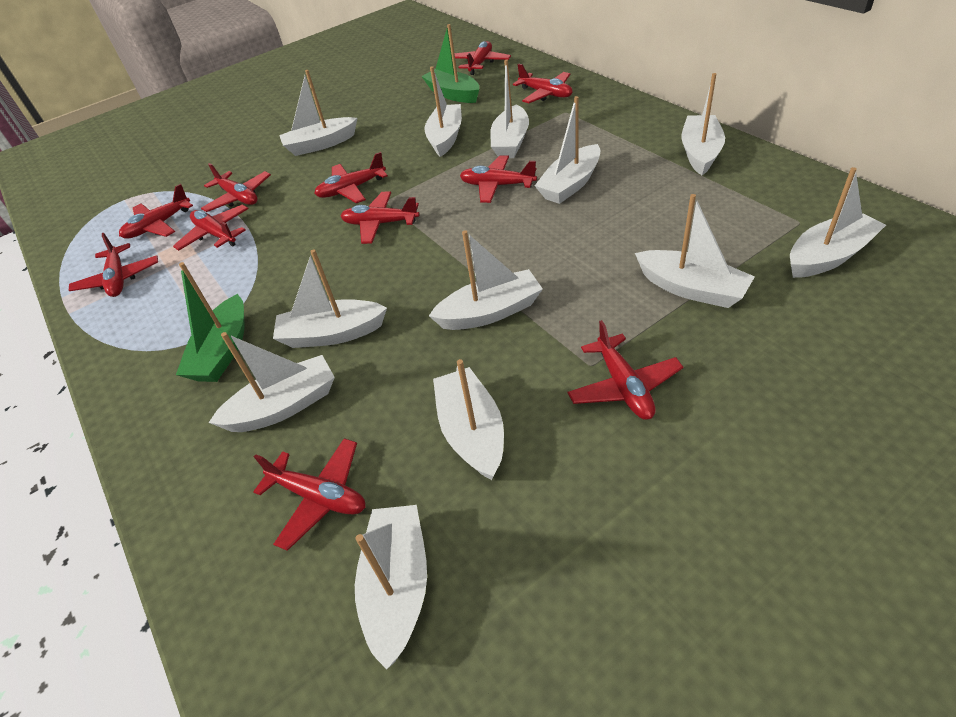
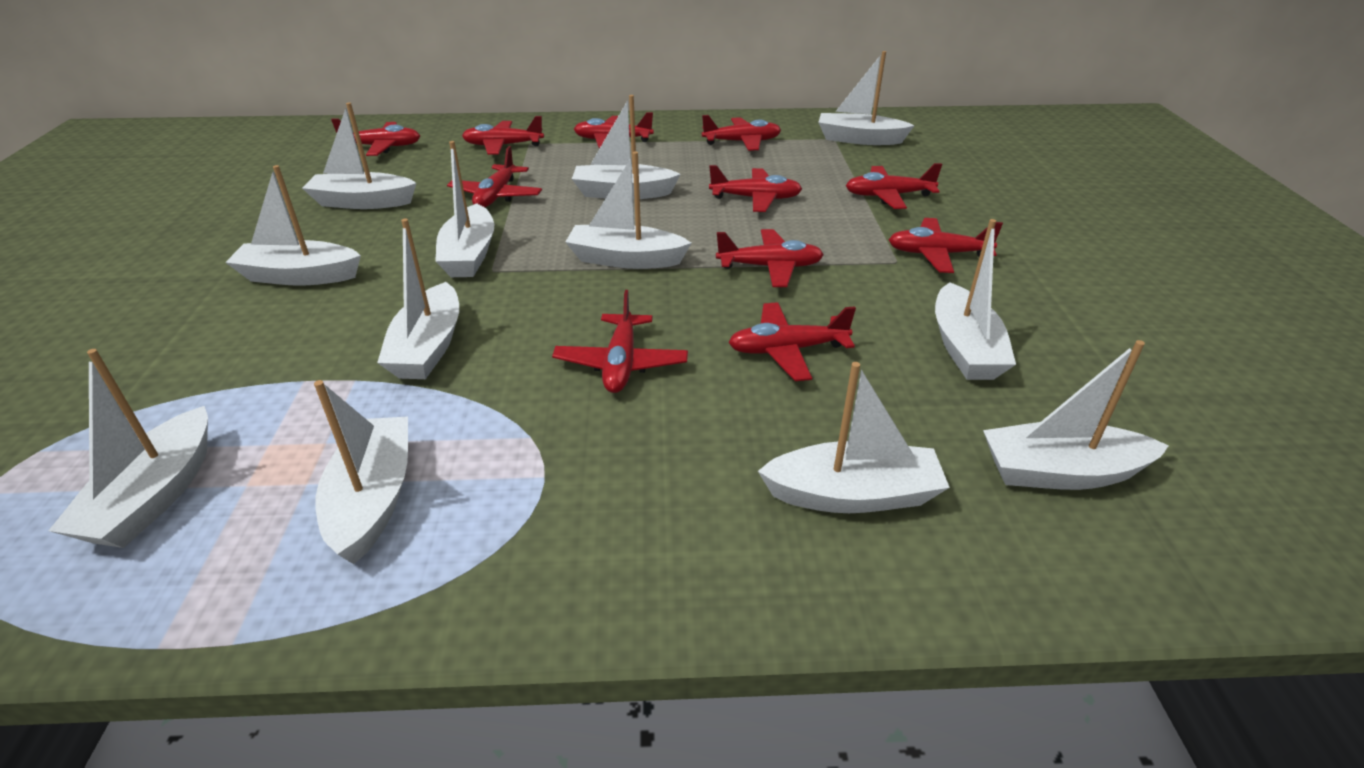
green boat: [176,262,245,382] [422,24,479,103] = 2 -> none = 0

